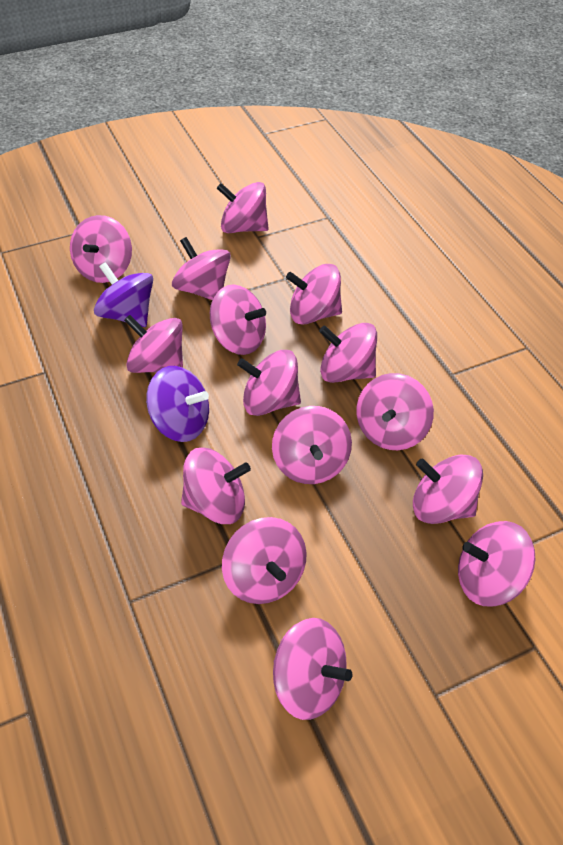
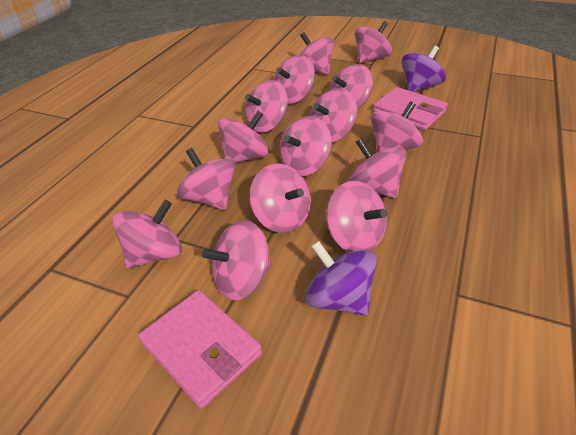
pink wallet: none = 0 -> [138,290,262,409] [373,87,448,130] = 2

